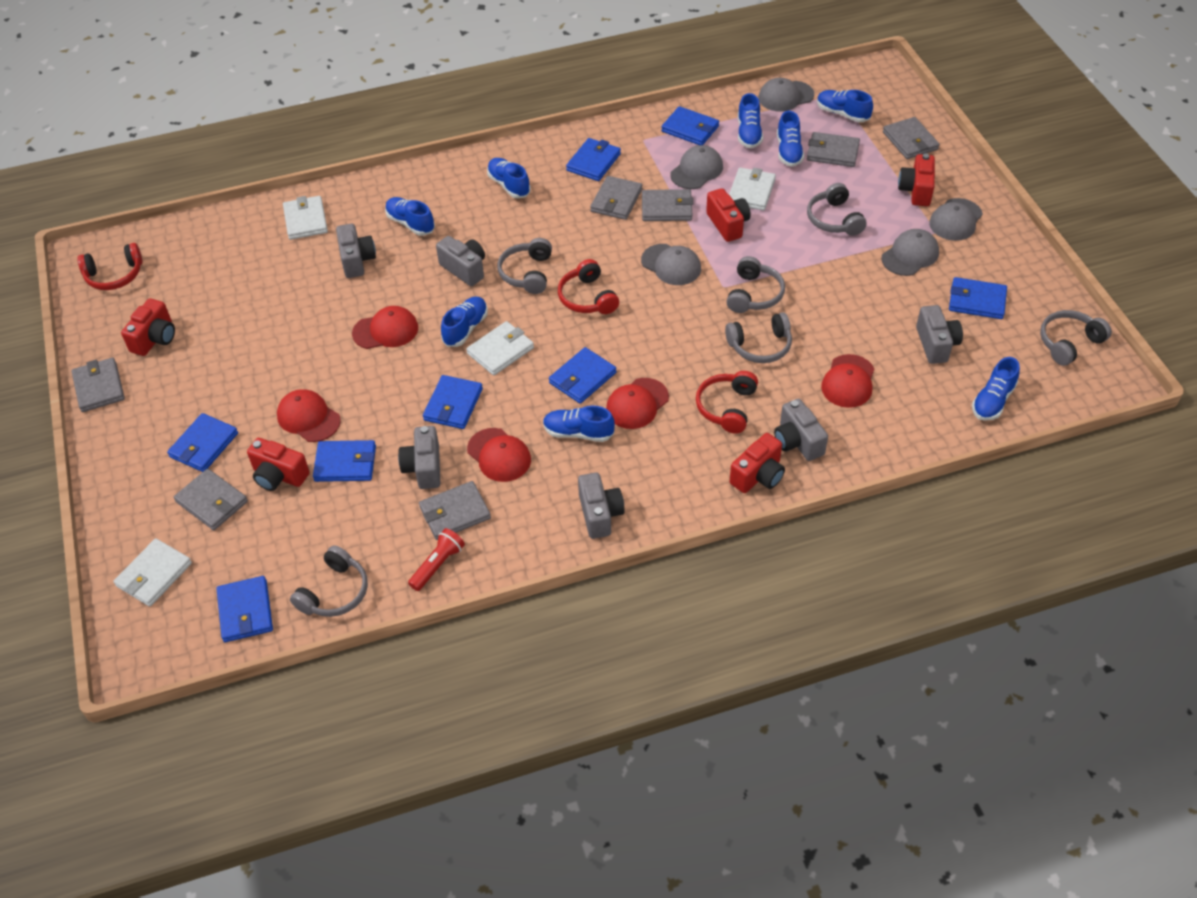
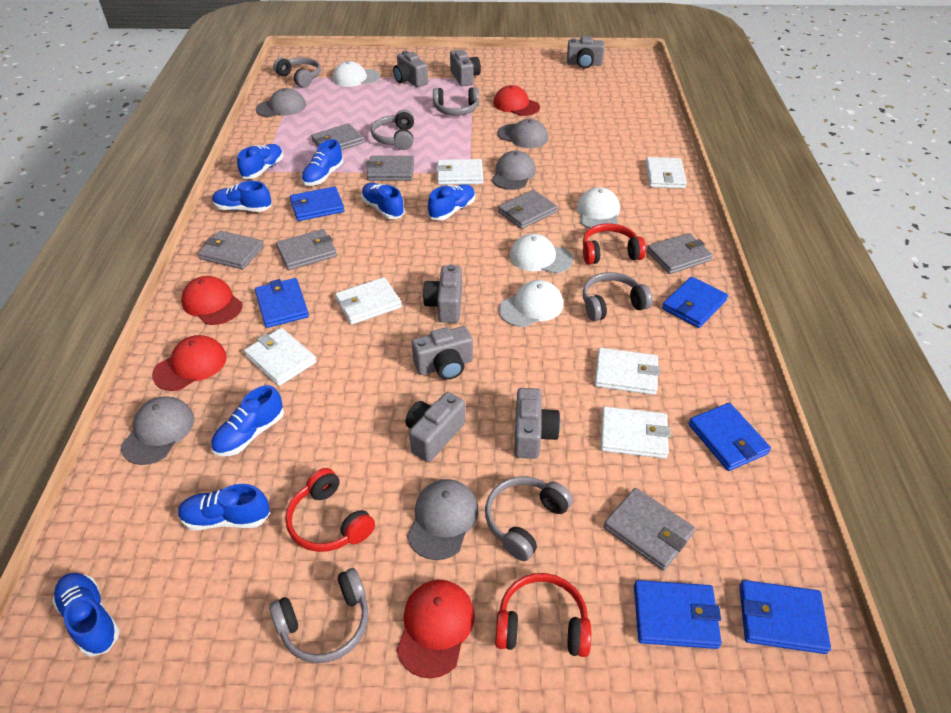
blue wallet: [167,413,238,472] [216,576,273,642] [313,440,376,482] [423,375,483,429] [549,347,616,404] [566,138,621,181] [661,106,719,145] [949,277,1007,319] = 8 -> [255,278,309,328] [290,186,344,221] [634,580,722,649] [662,277,728,328] [688,403,771,471] [739,580,831,654] = 6
grey camera: [336,223,376,278] [398,426,440,489] [436,236,485,286] [578,472,625,539] [774,398,828,461] [916,305,963,364] = 6 -> [393,51,428,87] [406,392,465,462] [412,326,473,380] [423,264,462,323] [450,49,481,86] [514,388,560,459] [567,36,605,68] = 7
red camera: [121,298,175,356] [247,438,310,491] [706,188,751,242] [730,433,785,493] [898,153,935,206] = 5 -> none = 0
red cap: [277,389,341,442] [352,306,418,349] [467,428,531,482] [606,378,669,429] [821,354,874,408] = 5 -> [152,335,227,391] [181,276,242,325] [397,580,475,678] [493,85,540,116] = 4
red flashlight: [408,528,465,591] = 1 -> none = 0
white cap: none = 0 -> [333,61,380,87] [498,280,563,327] [510,234,573,274] [577,187,620,229] = 4
white wallet: [113,538,192,607] [283,196,328,240] [466,321,534,375] [729,168,776,211] = 4 -> [244,328,317,386] [335,277,402,325] [436,159,483,185] [595,348,660,395] [601,406,671,459] [645,157,687,189] = 6

